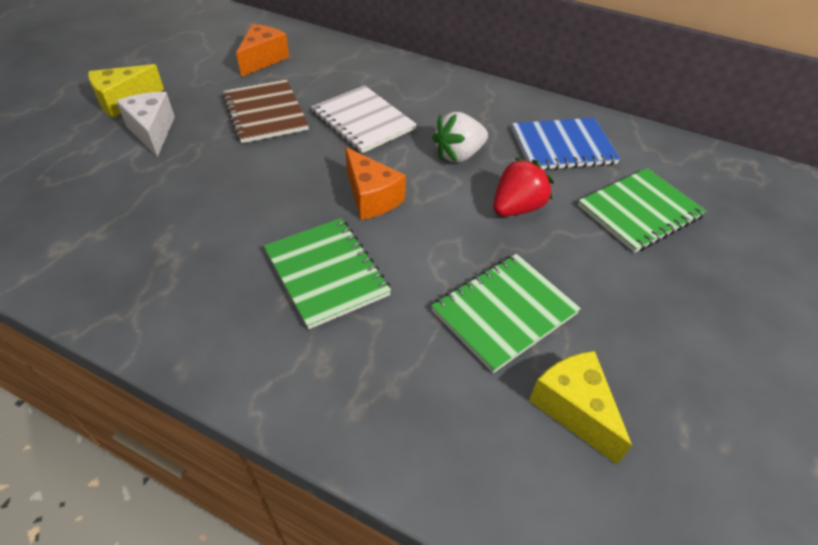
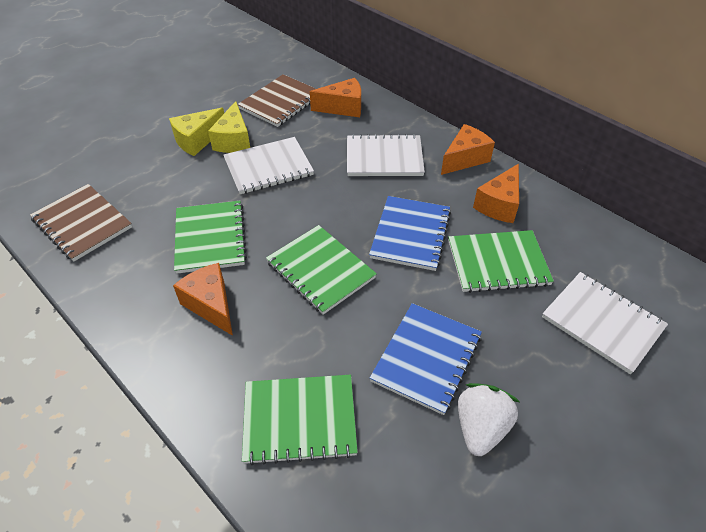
blue notebook: [512,118,620,170] = 1 -> [369,196,451,271] [370,303,482,415] = 2
brown notebook: [222,80,309,143] = 1 -> [30,184,132,261] [238,74,316,127] = 2
green notebook: [264,218,391,329] [431,254,581,373] [578,168,706,253] = 3 -> [174,201,247,274] [242,375,358,465] [266,225,377,315] [449,230,554,293] = 4
orange cheese: [236,24,289,77] [345,147,406,220] = 2 -> [173,263,233,336] [310,78,361,117] [441,124,495,175] [473,164,519,223] = 4
red strawberry: [493,158,554,216] = 1 -> none = 0
white cheese: [116,92,175,157] = 1 -> none = 0
white notebook: [311,85,417,153] = 1 -> [224,137,314,194] [347,134,425,176] [542,272,668,374] = 3

